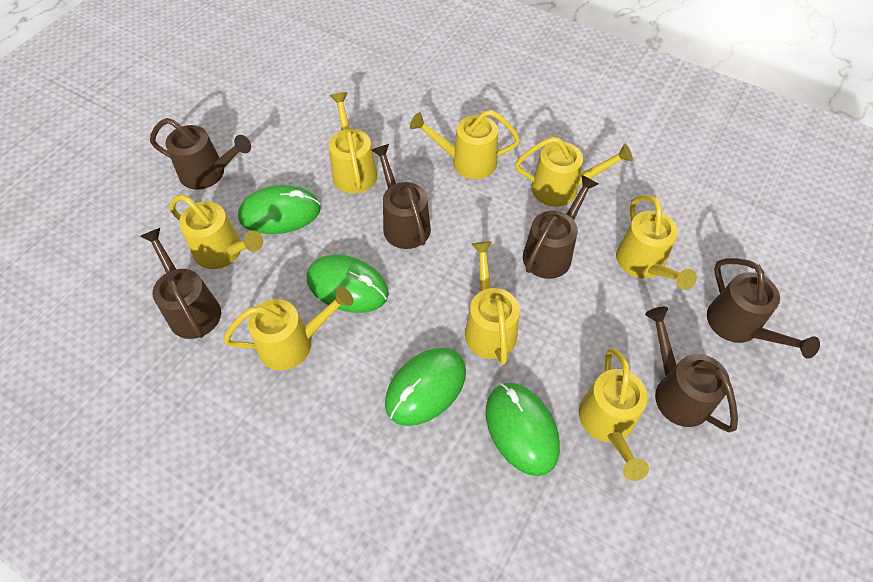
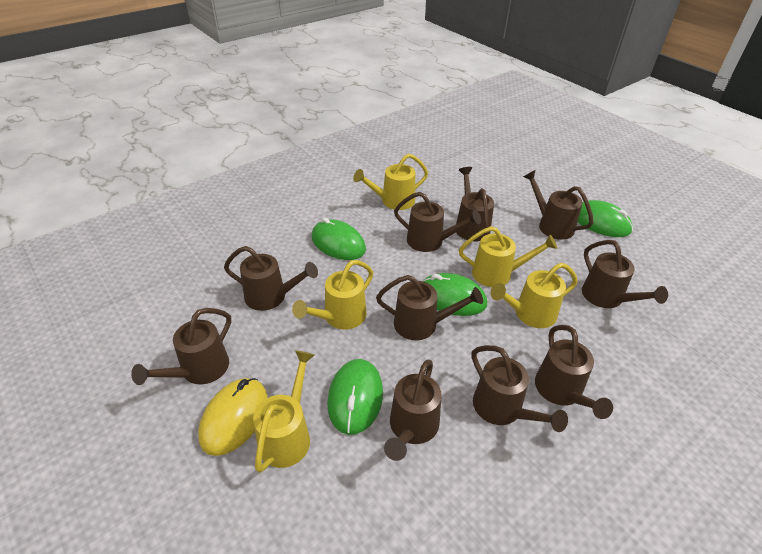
brown watering can: [140,228,221,339] [150,118,251,190] [371,144,431,249] [523,175,598,279] [645,307,738,432] [707,258,820,359] = 6 -> [131,308,231,385] [224,246,318,311] [376,275,483,340] [384,359,441,461] [394,192,481,252] [456,167,494,241] [472,345,568,432] [523,170,593,240] [535,325,613,419] [582,240,668,308] = 10
yellow mouse: none = 0 -> [198,378,268,456] = 1
yellow watering can: [170,195,263,269] [223,286,353,370] [329,92,377,194] [410,110,520,179] [465,241,520,365] [515,137,633,207] [579,348,649,481] [616,195,697,290] = 8 -> [253,350,314,473] [292,260,373,329] [353,154,428,210] [459,226,557,287] [490,263,578,328] = 5

